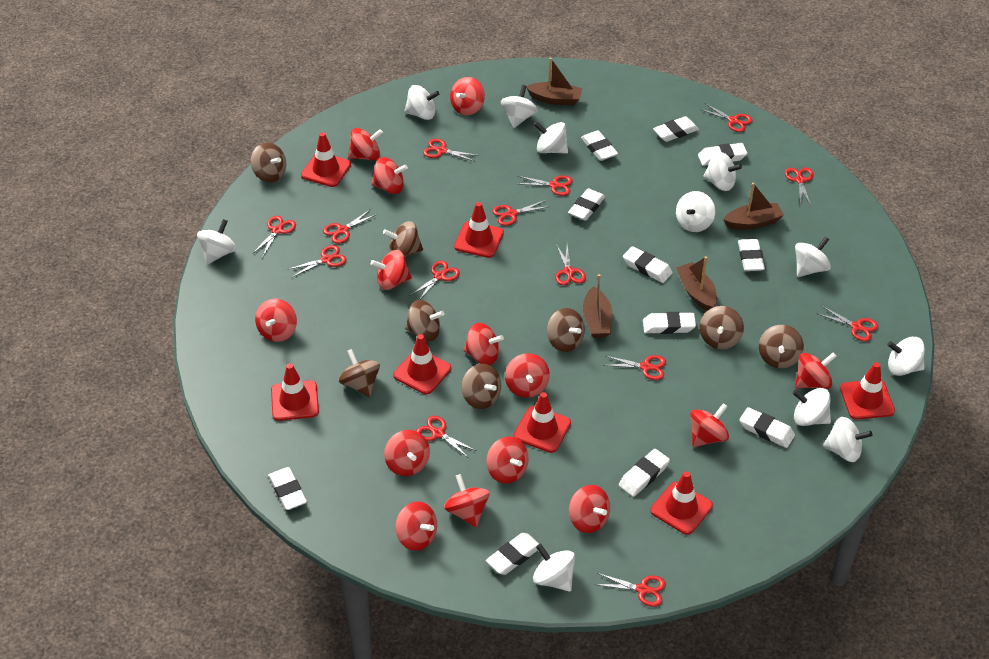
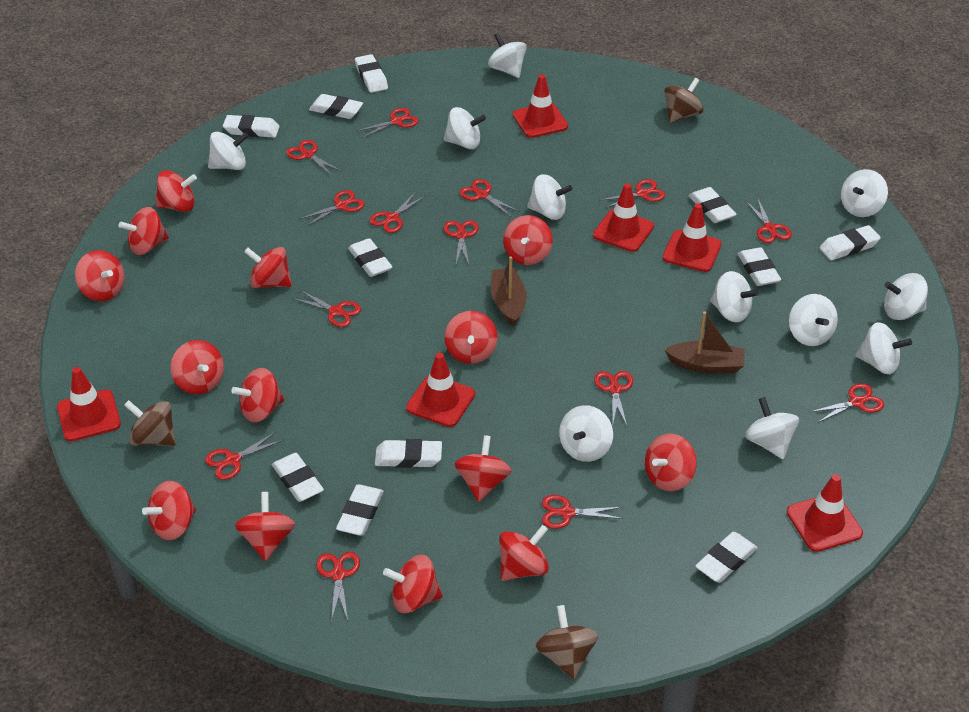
brown boat: [526,58,582,105] [583,274,612,338] [676,256,717,311] [723,183,784,230] = 4 -> [491,256,527,327] [664,312,745,374] = 2
brown spinning top: [251,143,286,182] [338,349,380,397] [383,221,423,257] [405,300,444,342] [461,364,501,409] [547,308,585,352] [700,306,744,349] [759,325,804,368] = 8 -> [124,400,176,446] [535,605,598,679] [664,78,703,123] = 3
red traffic cone: [271,363,319,421] [301,132,351,187] [393,334,451,394] [454,202,504,258] [514,392,571,453] [650,471,713,535] [840,362,895,420] = 7 -> [57,367,121,442] [406,353,475,427] [513,74,568,138] [593,183,654,252] [663,203,722,272] [787,474,863,552] = 6

